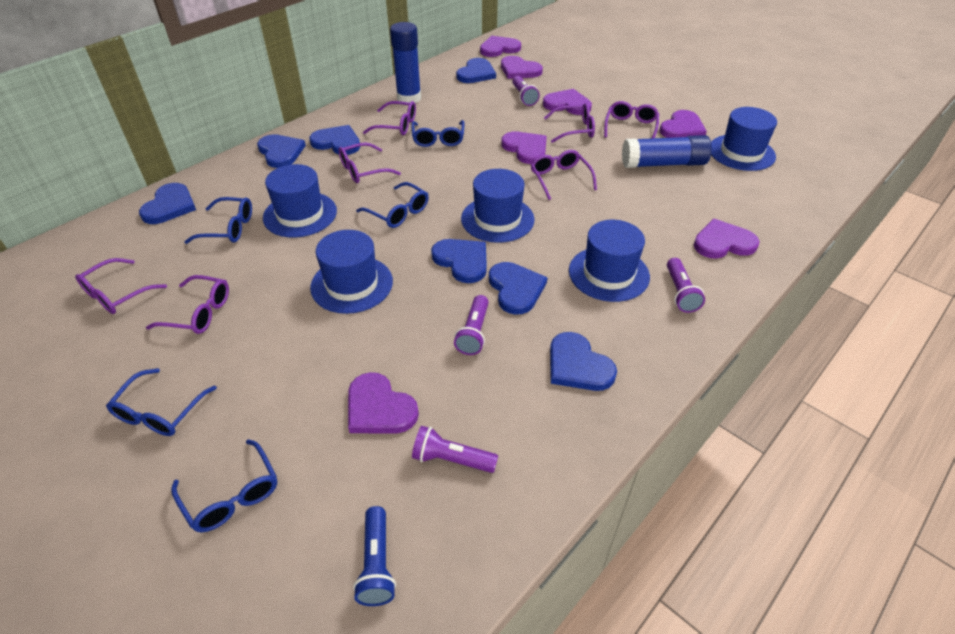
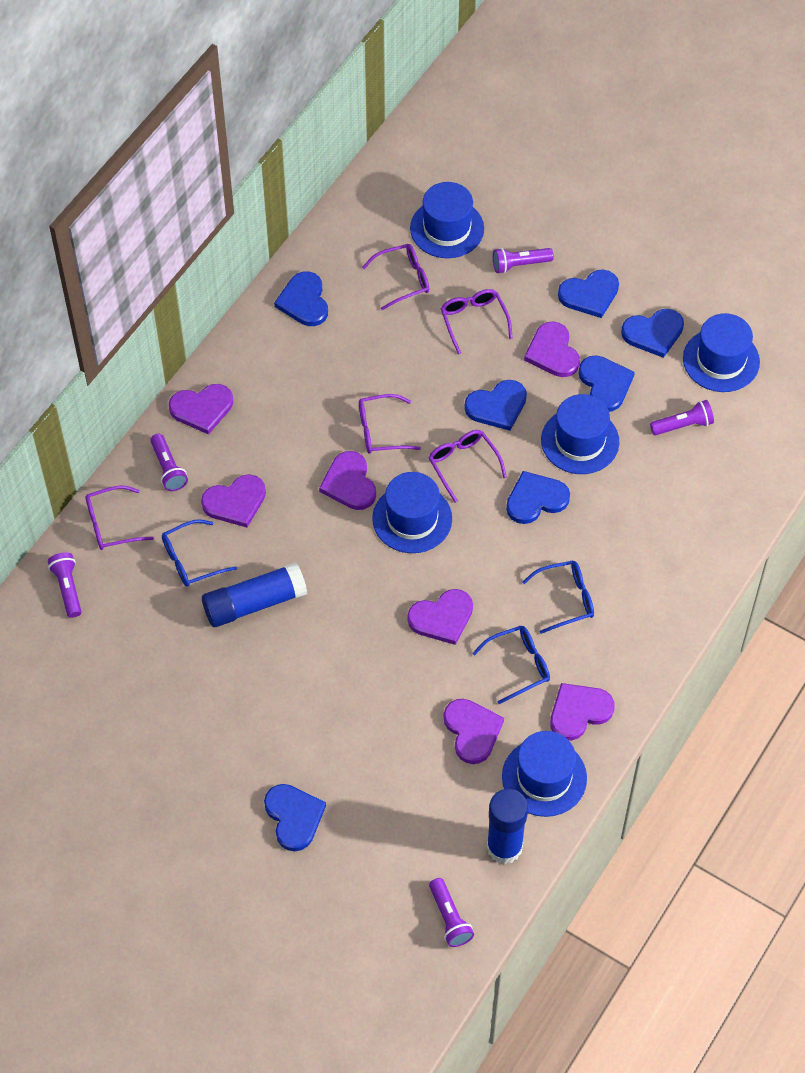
blue flashlight: [353,506,396,606] = 1 -> none = 0
blue glasses: [106,368,217,436] [171,439,277,532] [185,197,252,244] [356,182,429,228] [411,120,464,147] = 5 -> [162,519,237,587] [472,626,550,704] [522,560,594,634] = 3
purple flashlight: [412,426,498,473] [454,295,489,355] [512,76,540,106] [667,258,705,313] = 4 -> [48,552,81,618] [150,434,188,491] [429,878,474,947] [493,248,554,274] [650,400,714,435] = 5
purple glasses: [75,258,167,314] [146,275,229,334] [338,143,401,183] [363,101,416,135] [531,150,597,200] [544,103,595,143] [604,101,659,138] = 7 -> [85,486,154,550] [359,394,421,454] [362,244,429,310] [428,430,507,503] [440,289,513,354] = 5

